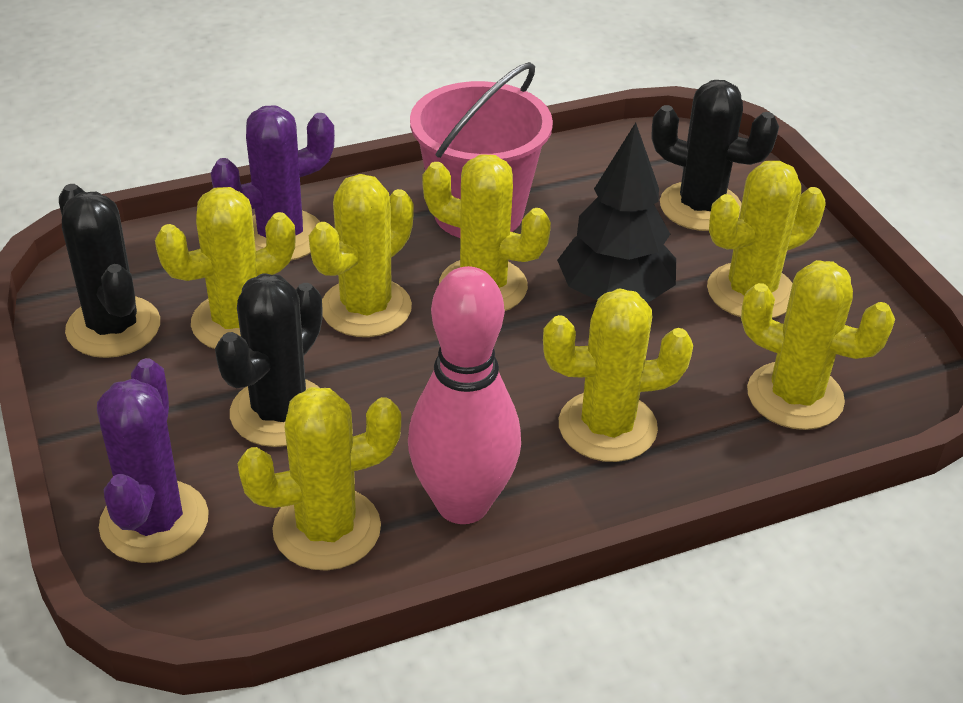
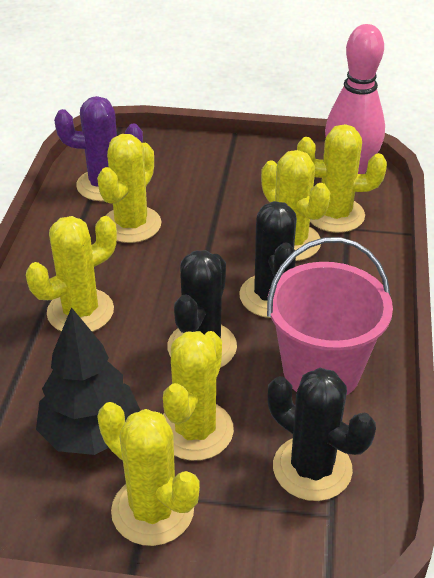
purple cactus: [97,358,209,563] [211,105,335,261] = 2 -> [54,96,143,201] = 1
yellow cactus: [155,187,296,349] [237,387,401,571] [309,174,413,337] [422,154,551,311] [543,288,693,462] [707,161,825,318] [741,260,895,430] = 7 -> [26,216,117,332] [97,134,162,243] [97,402,200,546] [163,331,234,461] [261,150,330,261] [297,124,387,233] = 6

